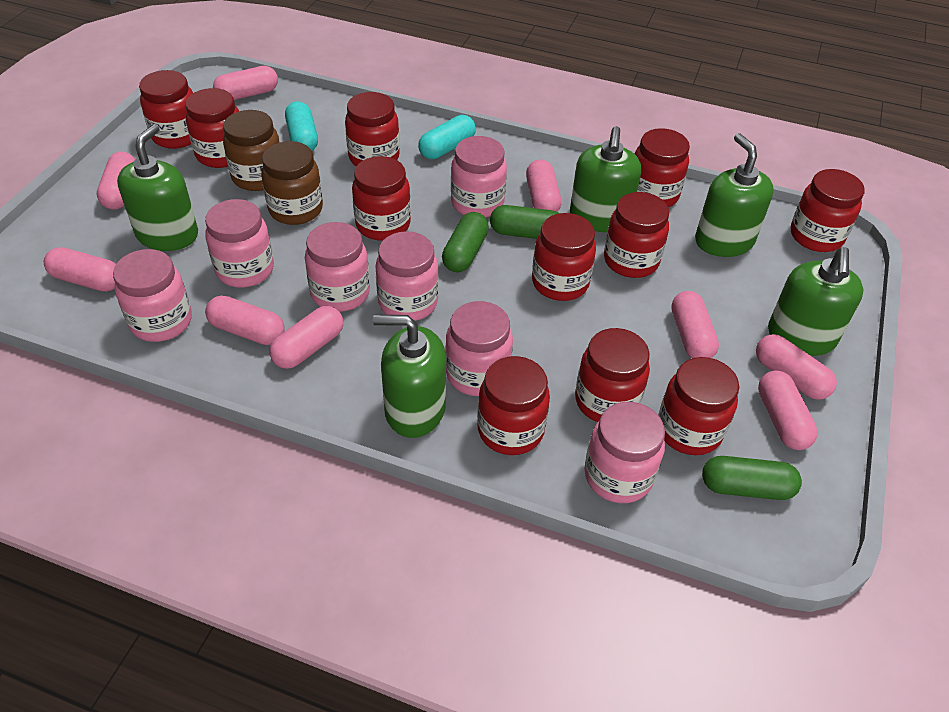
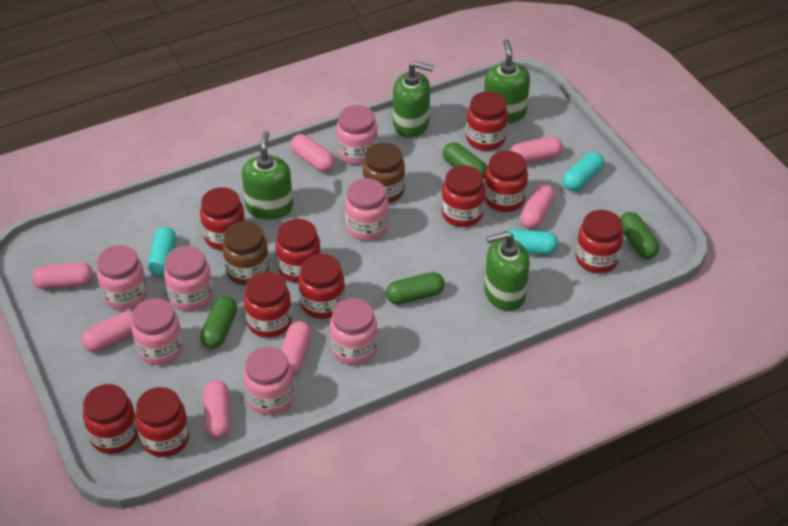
green capsule: [442,212,489,272] [490,205,560,239] [702,456,802,500] = 3 -> [200,296,237,349] [386,272,445,305] [443,142,487,179] [620,212,659,259] = 4
green soap dispenser: [117,124,198,251] [373,315,446,438] [570,126,642,232] [695,133,774,257] [768,247,864,356] = 5 -> [242,131,293,220] [393,61,434,138] [484,39,530,124] [484,231,530,311] = 4
pink capsule: [44,247,116,291] [97,152,135,210] [205,296,285,345] [213,66,278,100] [269,306,343,369] [526,159,561,212] [672,291,719,358] [756,334,837,400] [758,371,818,450] = 9 -> [32,262,93,289] [81,311,133,352] [203,380,231,438] [281,321,312,375] [290,134,335,172] [510,136,563,164] [520,184,555,229] = 7
red jar: [139,70,193,149] [185,88,239,168] [345,92,400,167] [352,156,411,241] [477,356,550,455] [532,213,596,301] [575,328,650,422] [604,192,669,278] [635,128,690,207] [659,357,739,455] [791,169,865,252] = 11 -> [83,384,138,454] [135,387,190,457] [200,187,245,250] [244,272,292,338] [275,219,321,283] [299,254,345,319] [442,165,485,227] [466,92,508,151] [484,151,528,212] [576,210,623,273] = 10
turquoise capsule: [285,101,318,151] [418,115,476,159] = 2 -> [148,227,176,277] [504,229,559,255] [562,152,605,191] = 3

